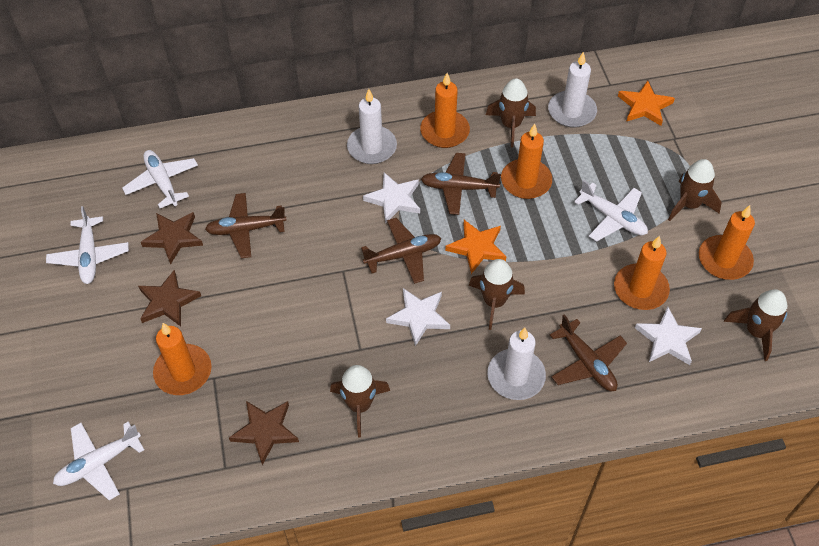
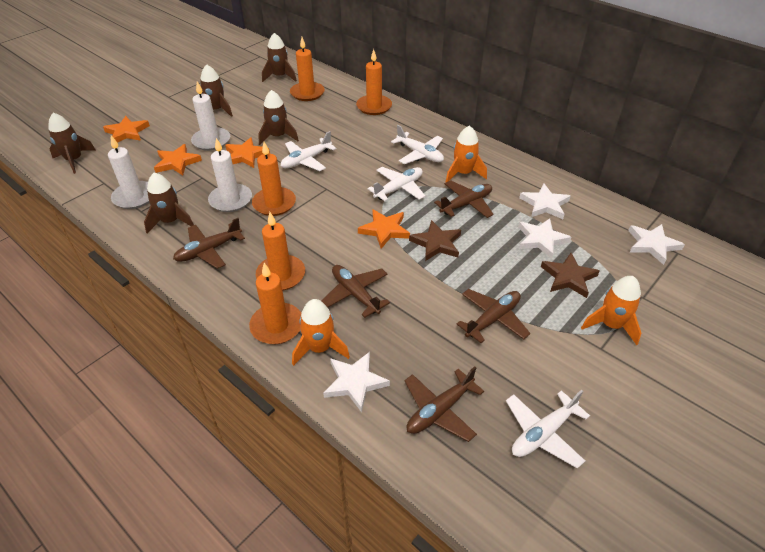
brown plane: [205,193,287,259] [361,218,441,284] [421,153,501,215] [550,314,627,391] = 4 -> [173,218,245,269] [321,265,390,318] [404,367,484,442] [434,180,494,218] [457,289,530,343] = 5
brown star: [138,270,201,326] [141,212,203,265] [229,401,299,465] = 3 -> [409,220,461,261] [541,253,600,298] = 2
orange rocket: none = 0 -> [292,299,350,366] [446,125,487,182] [581,276,641,345] = 3
orange star: [445,220,506,274] [618,80,675,126] = 2 -> [103,116,150,143] [154,144,202,175] [225,137,270,168] [358,209,410,249] = 4
white star: [363,172,420,224] [386,288,450,346] [635,307,702,365] = 3 -> [323,352,390,413] [518,218,571,259] [519,184,571,219] [628,224,685,265] = 4

